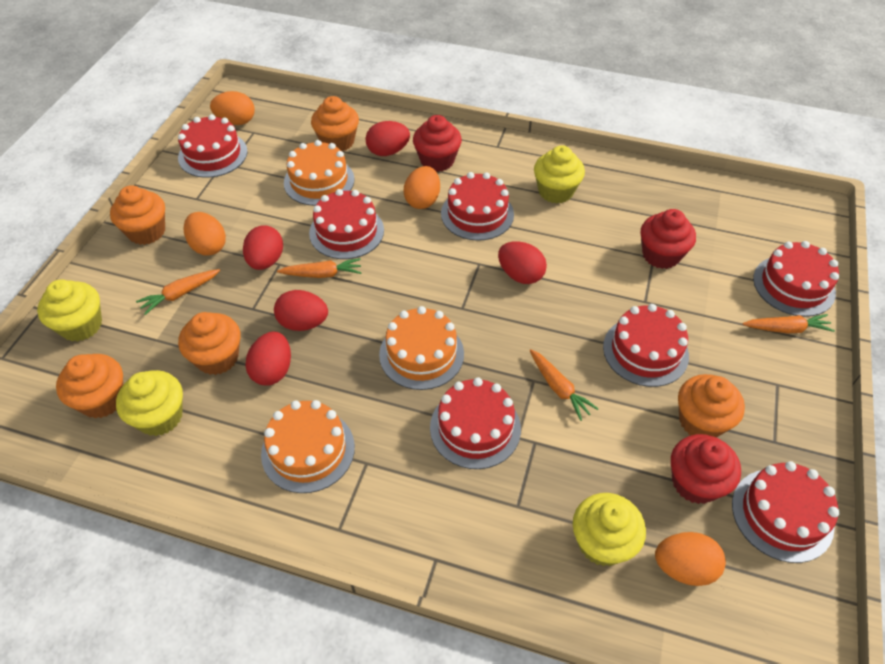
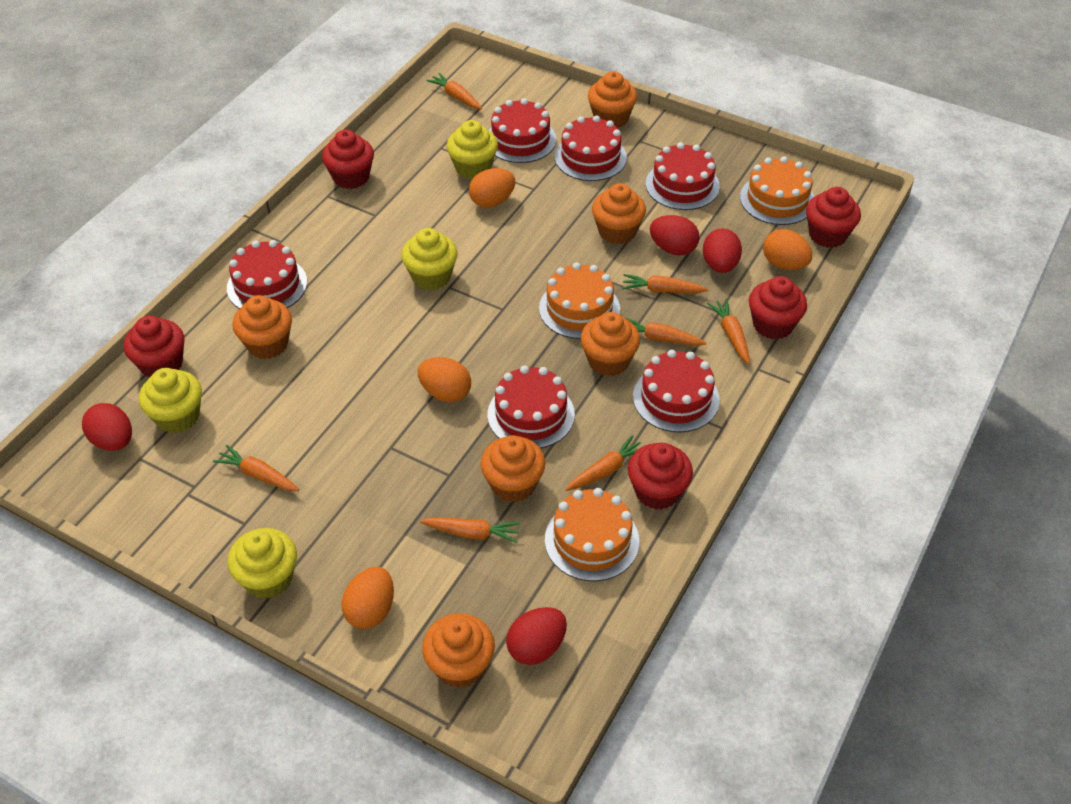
orange carrot: [136,269,220,315] [277,258,362,278] [530,349,599,421] [743,314,835,333] = 4 -> [213,445,299,491] [420,517,521,543] [426,73,482,110] [565,435,641,491] [622,274,708,293] [625,318,707,346] [707,299,750,364] = 7
orange cupcake: [56,354,124,418] [110,185,165,245] [178,312,241,375] [311,96,359,152] [678,374,745,438] = 5 -> [233,295,292,359] [422,613,495,688] [481,435,545,502] [581,312,640,376] [588,71,637,128] [592,183,646,244] = 6
red cake: [178,114,248,178] [309,189,384,259] [430,377,521,469] [441,172,514,241] [603,304,689,387] [732,461,840,563] [753,241,839,317] = 7 -> [227,240,307,309] [487,366,575,448] [488,98,556,163] [555,115,627,181] [633,350,720,432] [646,142,720,210] = 6
red cupcake: [413,115,462,172] [641,209,696,269] [671,434,741,504] = 3 -> [124,316,184,378] [322,130,374,189] [628,443,693,510] [749,276,807,340] [806,187,861,248] = 5
red egg: [243,225,283,270] [245,332,291,386] [274,290,328,331] [365,121,410,156] [498,242,547,284] = 5 -> [82,403,132,451] [506,607,567,665] [650,215,700,255] [703,228,742,273] = 4

